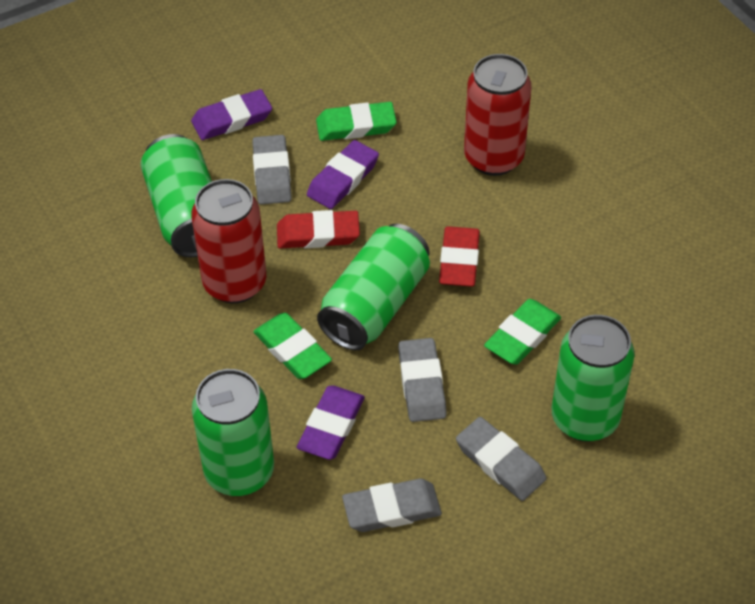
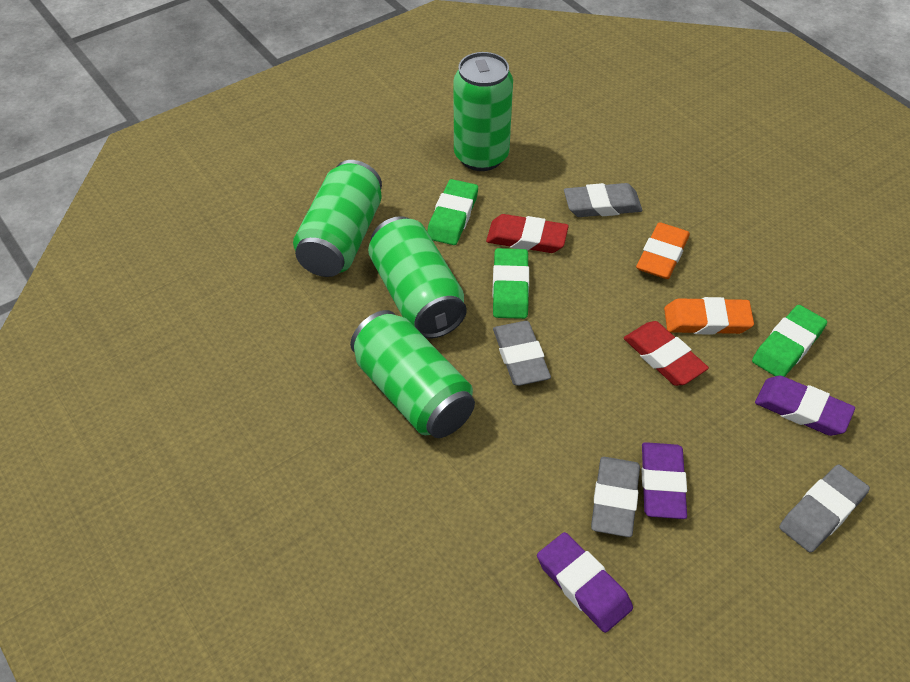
orange eraser: none = 0 -> [636,222,690,279] [664,297,754,335] = 2
red can: [191,179,266,303] [464,54,532,176] = 2 -> none = 0

